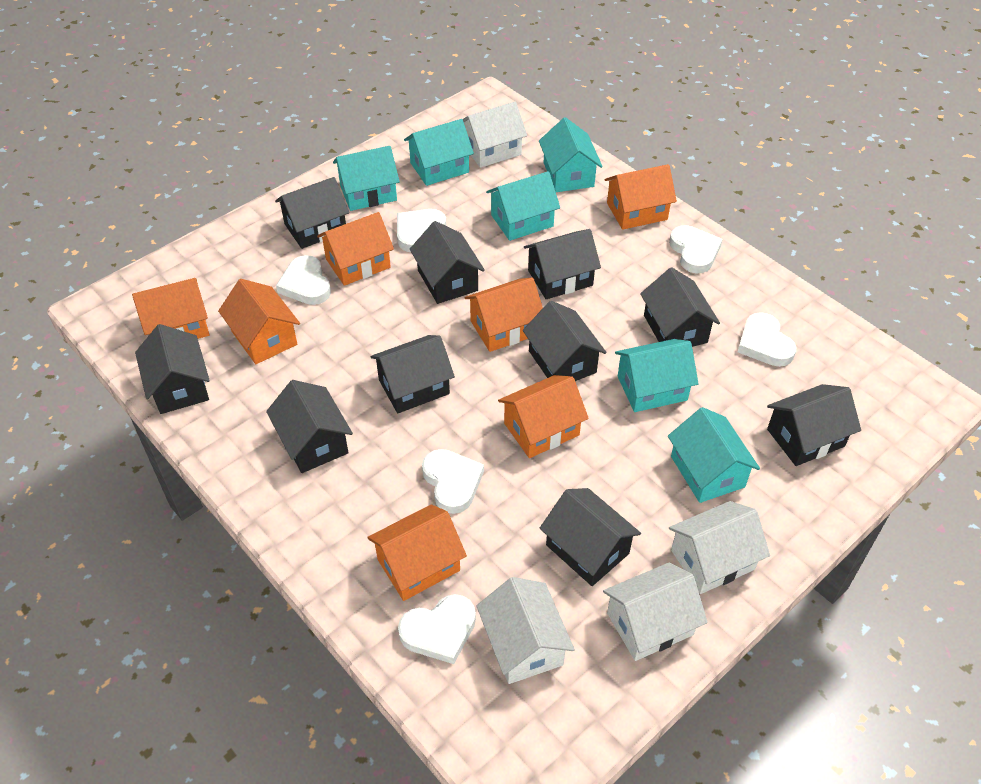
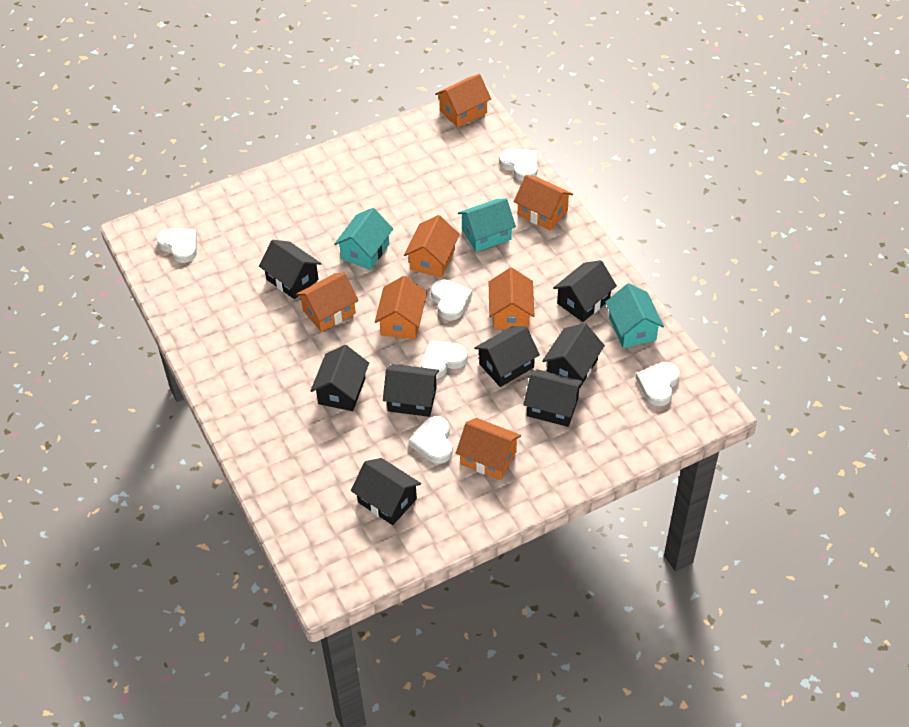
black house: [135,324,210,414] [266,380,353,473] [275,177,349,249] [370,335,455,413] [410,221,485,304] [523,301,607,381] [524,229,601,299] [540,488,641,586] [640,267,720,347] [767,384,861,466] = 10 -> [259,240,322,299] [311,345,369,411] [351,458,421,525] [383,364,439,417] [474,326,540,387] [523,369,583,427] [542,323,605,389] [553,260,617,322] = 8
turquoise house: [333,146,400,211] [404,119,474,186] [486,171,560,241] [539,117,603,192] [615,339,699,412] [668,407,760,503] = 6 -> [334,208,393,270] [458,198,516,252] [605,283,664,348] = 3
white house: [462,102,527,168] [476,577,575,684] [603,563,708,661] [669,501,770,594] = 4 -> none = 0

